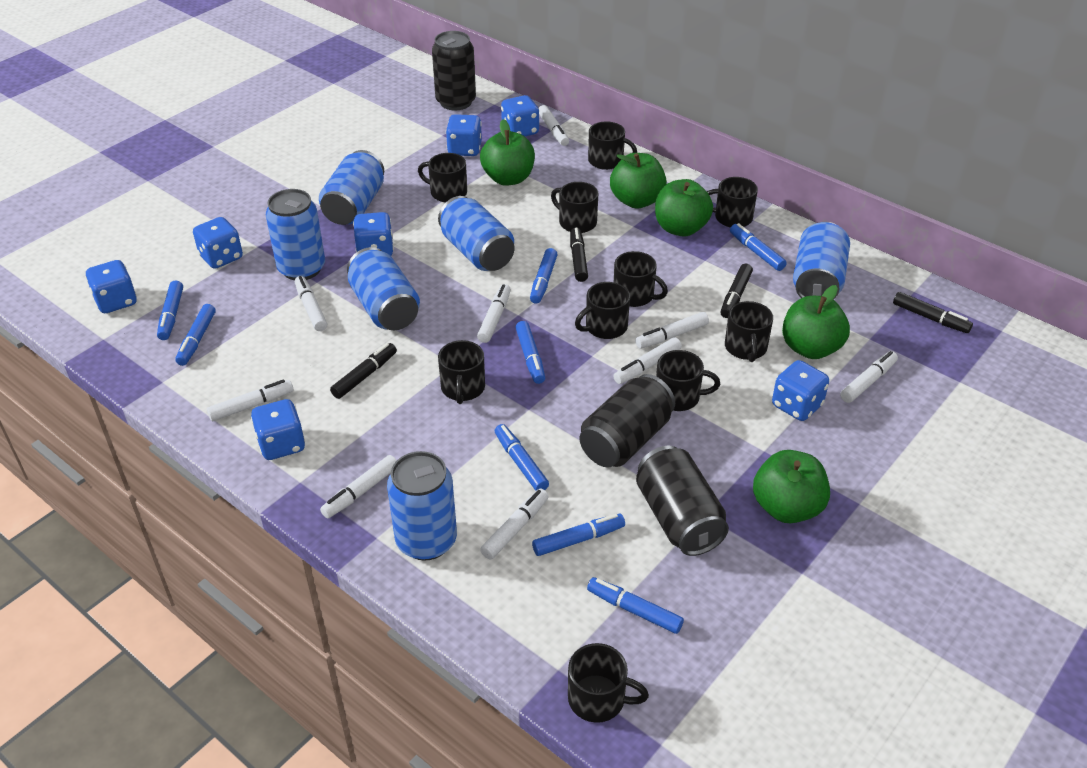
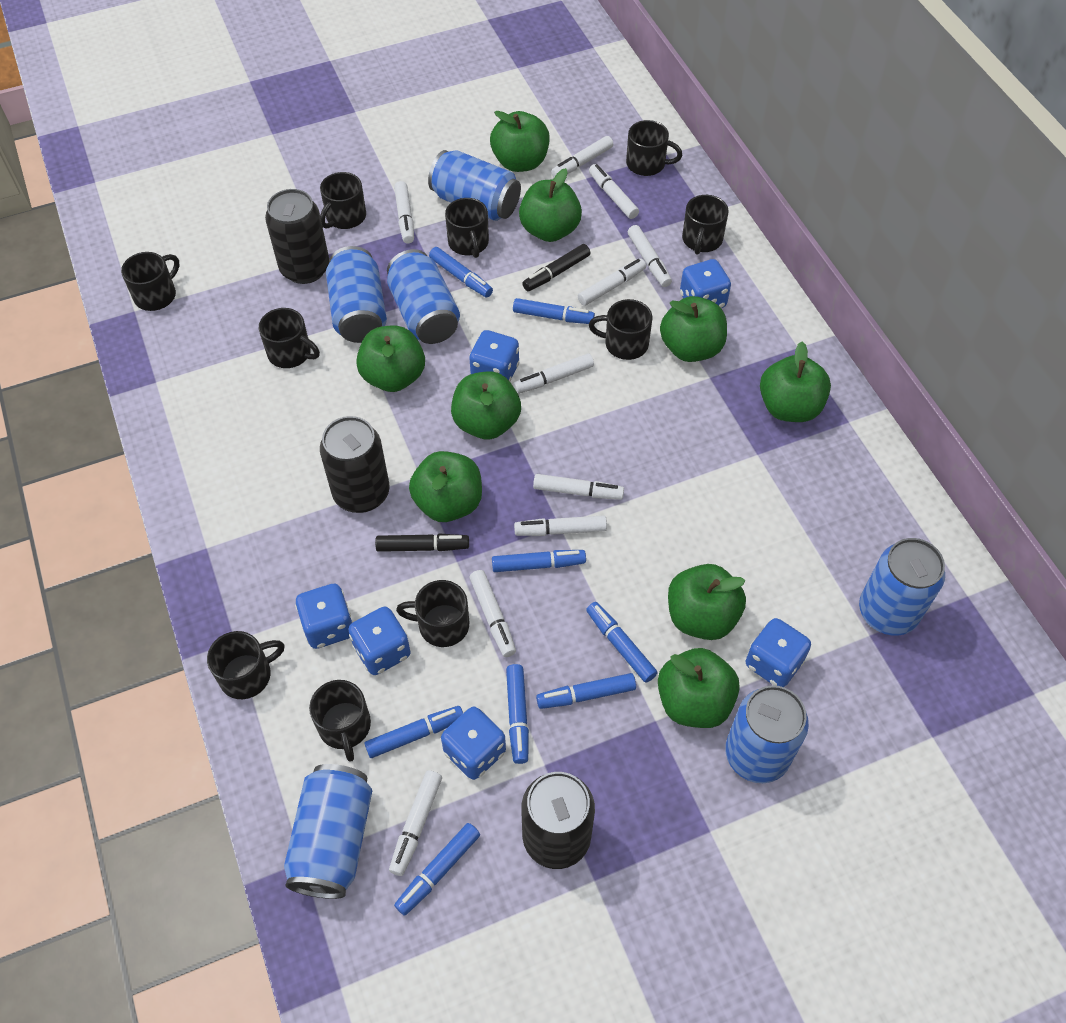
black marker: [330,343,397,399] [570,227,588,282] [720,264,753,318] [893,292,973,333] = 4 -> [375,533,469,552] [522,244,590,291] = 2
blue dice: [85,260,137,313] [193,217,243,269] [251,399,305,460] [353,212,394,256] [446,114,482,156] [501,95,539,136] [772,360,829,421] = 7 -> [295,584,353,649] [348,607,411,675] [441,707,506,780] [469,330,519,382] [680,259,731,308] [746,618,811,687] = 6
green apple: [480,119,535,186] [610,153,667,208] [655,179,713,237] [753,450,830,523] [782,285,850,359] = 5 -> [356,325,425,392] [409,451,482,522] [451,371,521,440] [490,111,550,172] [519,168,582,242] [658,648,740,728] [660,296,727,362] [668,564,746,640] [760,342,831,422] = 9
white marker: [207,379,293,421] [295,276,327,331] [320,455,397,518] [477,284,511,343] [480,489,549,559] [539,105,569,146] [613,337,682,384] [635,312,709,349] [840,351,898,403] = 9 -> [389,770,442,876] [394,181,414,243] [470,570,516,657] [513,353,594,394] [514,515,607,536] [533,474,624,500] [551,136,613,178] [578,258,646,306] [589,164,639,219] [628,225,672,287] = 10

